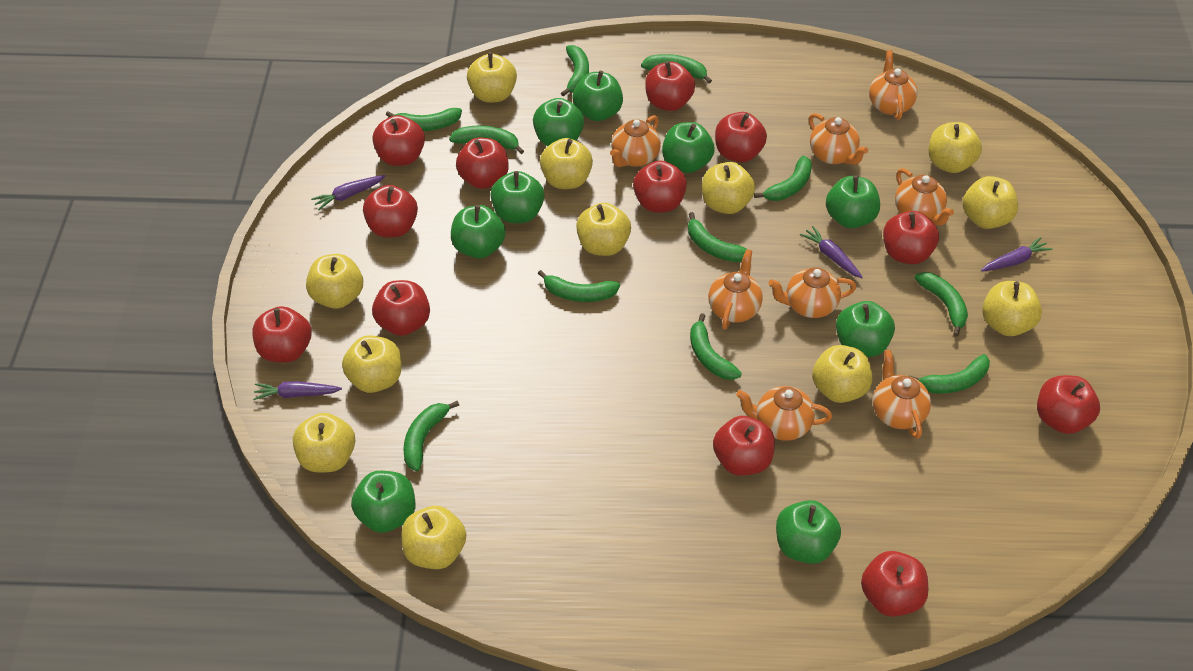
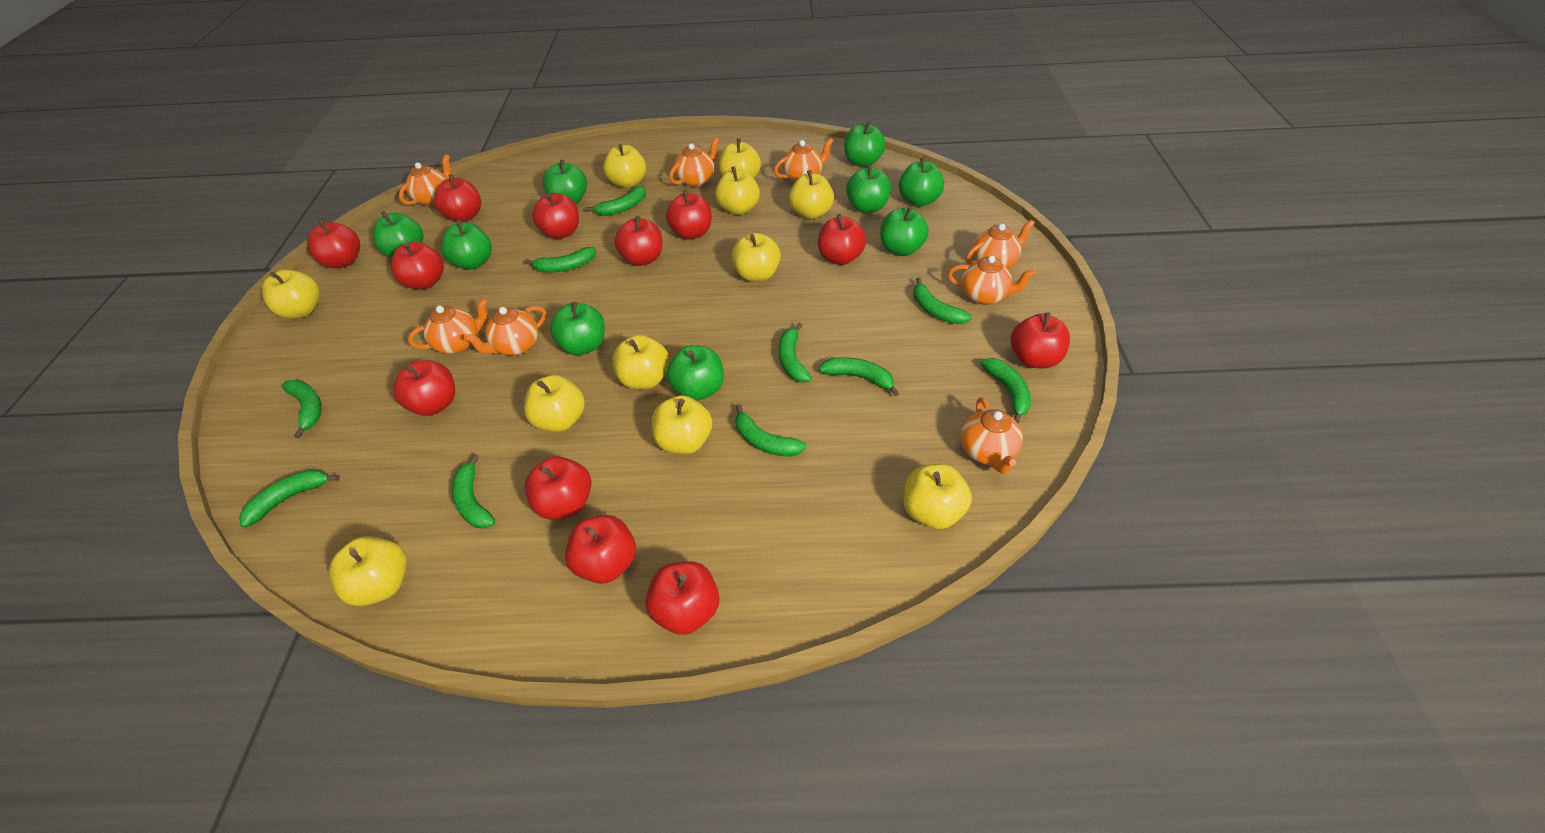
green banana: [386,108,462,131] [403,401,459,471] [449,125,524,154] [538,270,620,302] [561,45,589,97] [641,54,712,83] [688,212,746,262] [690,313,742,380] [754,155,812,201] [909,354,990,394] [915,272,968,337] = 11 -> [239,469,340,528] [282,380,322,438] [452,454,495,529] [525,247,596,273] [586,186,646,216] [735,404,806,457] [778,323,812,382] [819,357,899,396] [913,278,972,324] [980,358,1031,423] = 10
purple carrot: [253,381,342,400] [311,175,386,210] [800,226,863,278] [981,237,1052,272] = 4 -> none = 0
yellow apple: [293,413,355,473] [306,254,363,309] [342,335,402,393] [401,506,466,569] [467,52,517,103] [540,138,593,189] [576,203,631,256] [702,162,755,214] [812,345,872,403] [928,122,982,173] [963,176,1018,229] [982,281,1042,336] = 12 -> [262,270,320,319] [329,536,407,606] [524,375,585,432] [603,144,646,188] [612,335,669,389] [652,395,712,454] [715,166,760,215] [719,138,761,178] [731,233,781,282] [789,170,834,219] [903,464,972,529] = 11

